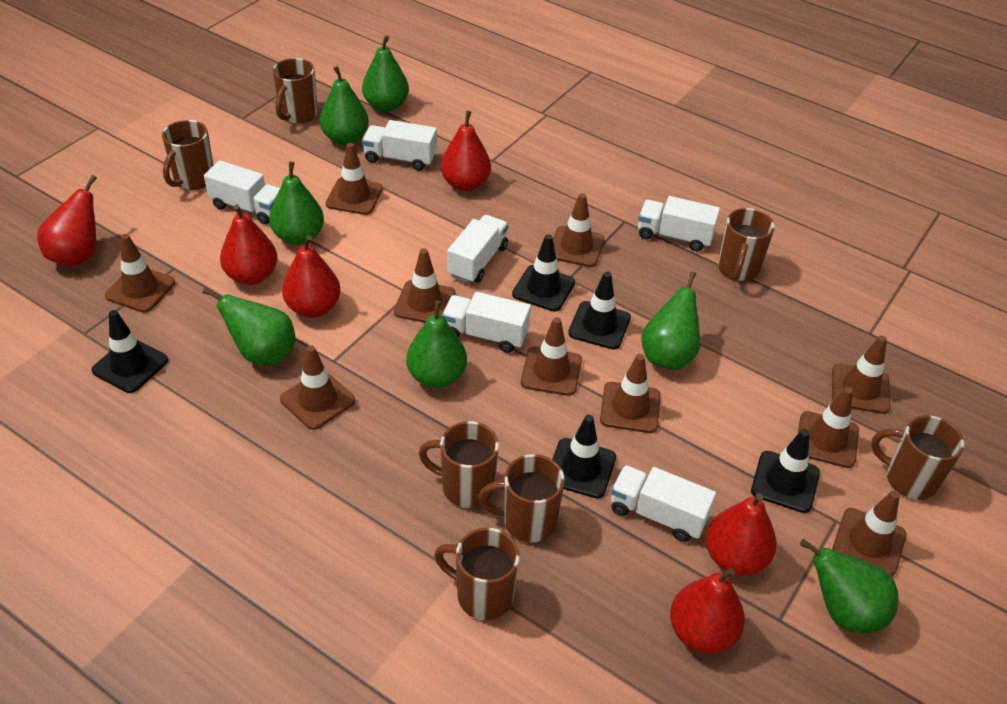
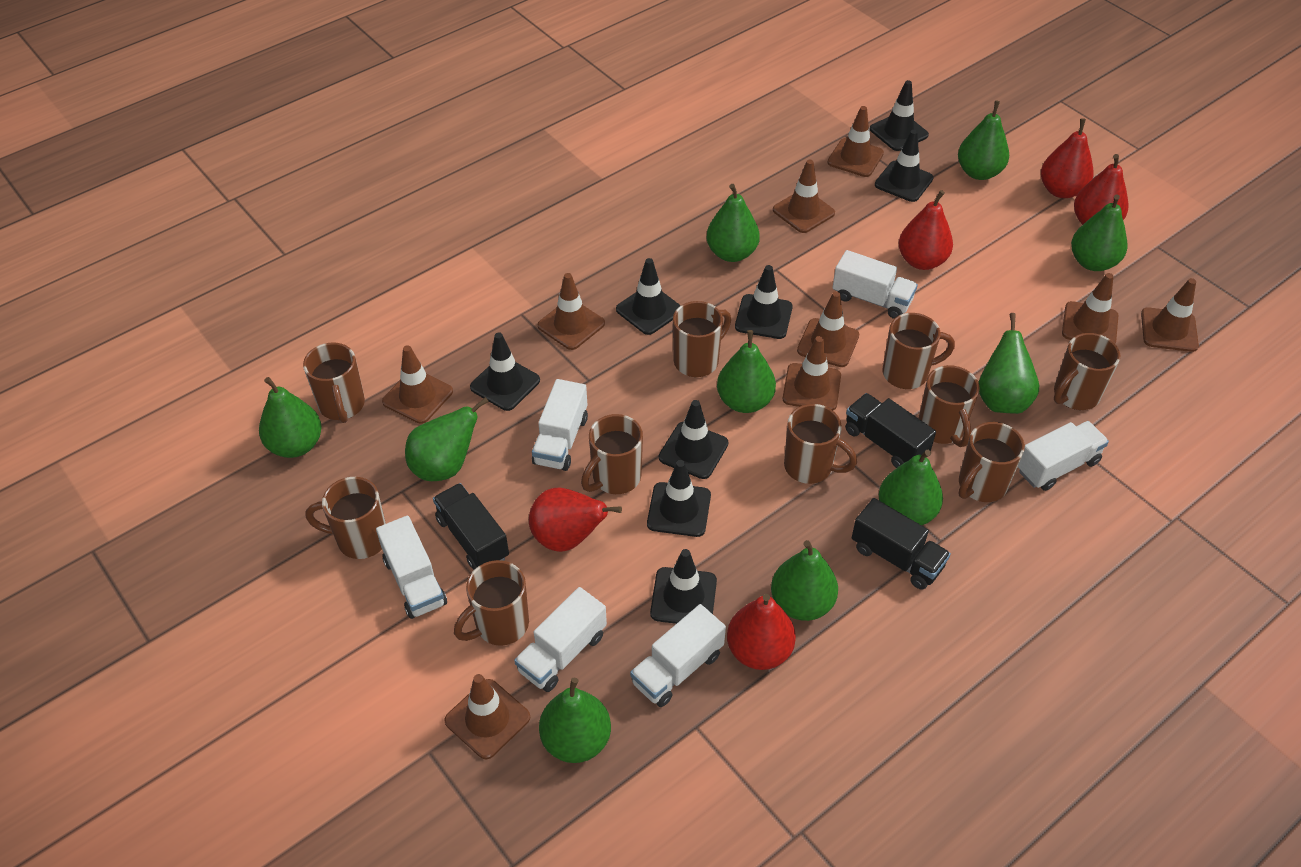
black traffic cone: [92,310,168,393] [512,234,575,312] [552,415,616,498] [568,272,631,350] [751,429,820,513] = 5 -> [470,332,540,411] [616,258,681,335] [647,460,711,537] [650,549,717,624] [659,400,729,479] [735,265,793,339] [870,80,929,151] [875,130,934,202] = 8
black truck: none = 0 -> [433,483,509,570] [845,393,936,468] [852,498,951,590] = 3
brown mug: [162,120,214,190] [273,58,318,124] [419,421,499,508] [434,528,520,620] [478,454,565,542] [718,208,775,281] [871,415,964,500] = 7 -> [303,343,365,423] [306,477,386,559] [454,560,529,646] [581,414,643,494] [673,301,731,377] [784,404,857,484] [882,313,955,389] [918,365,980,447] [958,422,1025,502] [1054,333,1120,410] = 10
brown traffic cone: [105,234,175,313] [280,345,355,430] [326,143,383,215] [394,248,456,323] [521,317,582,396] [553,193,605,267] [600,354,661,433] [798,387,859,468] [832,336,891,414] [832,491,906,577] = 10 -> [382,345,453,424] [444,674,530,760] [538,273,605,350] [773,160,835,233] [783,336,841,410] [797,291,859,367] [827,106,884,177] [1062,273,1118,344] [1141,278,1199,352] = 9
green pear: [202,288,296,365] [269,161,324,245] [320,66,369,145] [362,35,409,112] [406,301,467,388] [641,271,700,370] [800,539,898,634] = 7 -> [259,377,322,458] [405,397,489,481] [539,678,611,763] [706,184,760,262] [717,330,776,413] [771,540,838,621] [879,450,943,525] [958,101,1009,180] [978,313,1039,414] [1071,195,1127,271] = 10
red pear: [37,175,97,267] [220,204,277,285] [282,235,340,318] [441,111,491,191] [670,568,745,654] [706,493,777,575] = 6 -> [529,487,622,552] [727,594,796,670] [899,190,953,270] [1041,118,1094,198] [1074,154,1128,225] = 5

